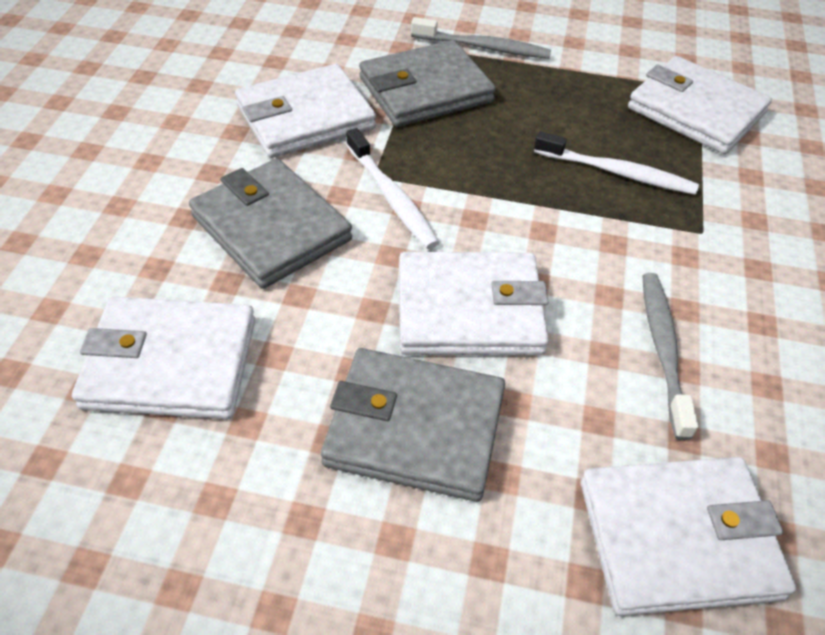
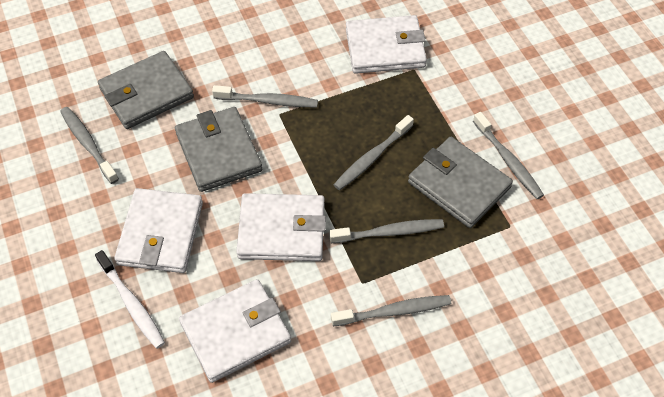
grey toothbrush: [411,17,551,59] [642,273,698,440] = 2 -> [60,107,119,184] [212,85,318,107] [329,219,444,243] [331,295,451,326] [334,115,414,191] [473,112,544,199] = 6
white toothbrush: [346,128,439,249] [534,131,699,195] = 2 -> [95,250,165,349] = 1
white wallet: [72,296,255,419] [235,64,376,158] [399,252,549,355] [581,457,796,616] [628,56,772,154] = 5 -> [114,188,203,273] [179,279,291,383] [236,193,326,261] [346,15,427,74] = 4

